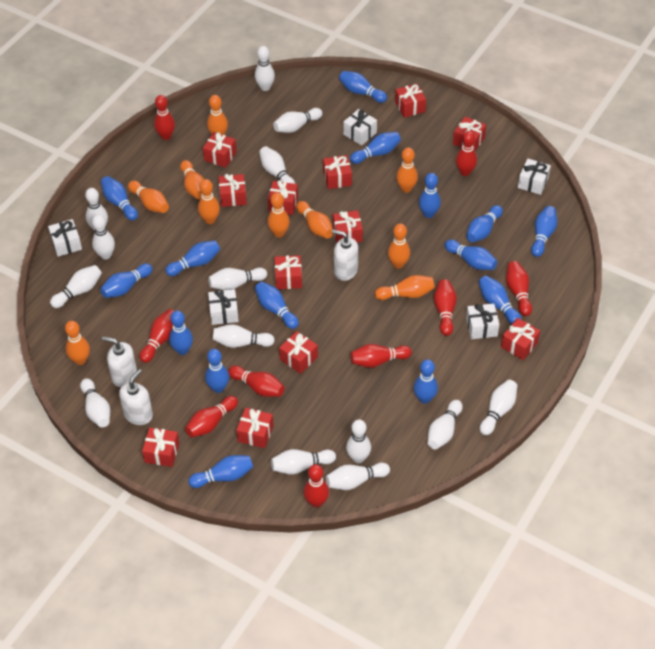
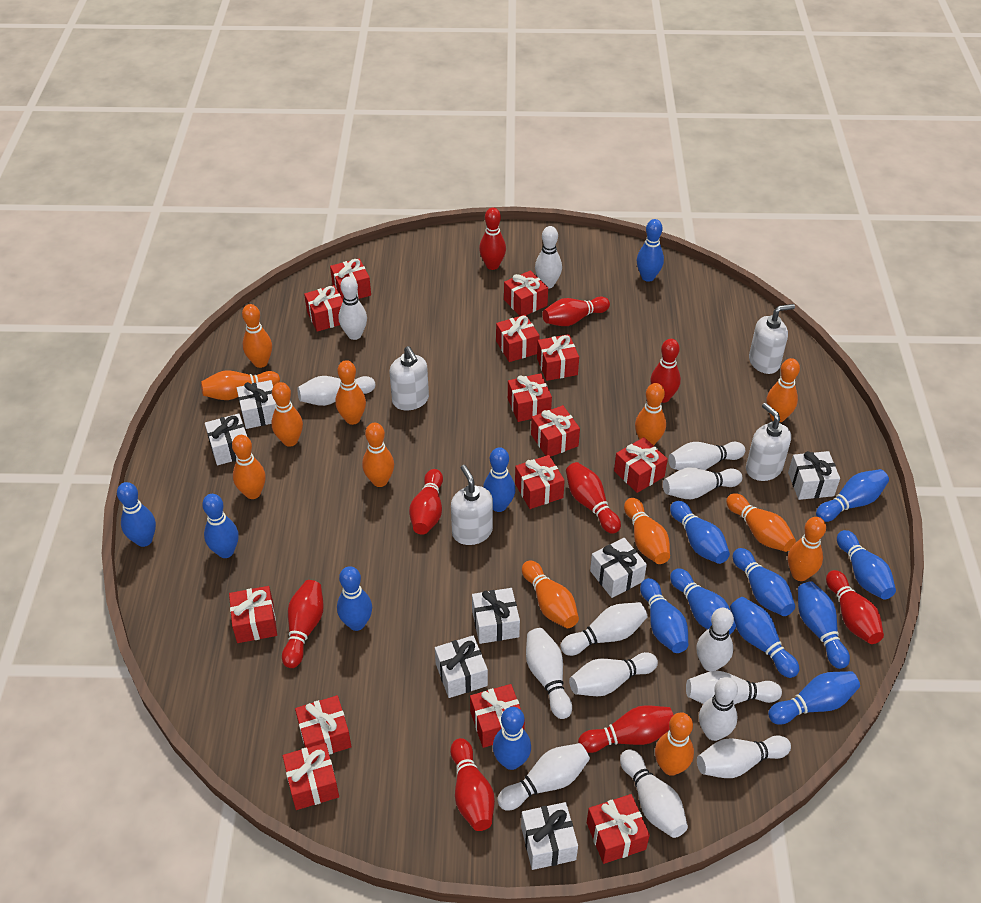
orange bowling pin: [65,321,90,365] [128,181,169,213] [180,160,204,199] [198,179,220,224] [207,95,228,135] [267,192,290,238] [296,201,333,239] [375,275,435,300] [388,224,410,269] [396,147,418,193] = 10 -> [201,370,280,400] [232,435,266,499] [242,304,272,368] [271,382,303,447] [335,360,366,425] [362,423,394,487] [522,561,579,628] [624,498,670,564] [635,383,666,446] [655,712,694,776] [726,493,796,552] [767,358,800,423] [788,517,826,581] = 13
red gift: [142,428,180,467] [203,132,237,168] [219,174,247,207] [236,408,274,448] [268,180,298,215] [275,255,302,289] [279,331,318,374] [323,155,352,189] [333,210,363,242] [395,84,426,118] [453,116,486,151] [501,318,540,360] = 12 -> [229,586,277,643] [283,743,339,810] [295,695,352,755] [304,285,343,332] [330,258,371,300] [470,684,525,748] [496,315,540,362] [504,270,548,316] [508,373,552,422] [515,455,565,509] [531,405,580,457] [537,334,579,381] [587,794,650,864] [614,437,668,493] = 14
white gift: [48,219,82,257] [208,289,239,325] [343,109,377,146] [466,303,499,339] [518,159,551,195] = 5 -> [205,414,247,465] [237,380,276,429] [435,635,488,698] [472,588,520,644] [521,802,578,870] [590,538,647,598] [788,451,840,500] = 7
white soap dispenser: [102,336,137,387] [119,369,153,425] [332,230,358,281] = 3 -> [390,346,429,410] [451,465,493,545] [746,403,791,481] [749,304,795,374] = 4

